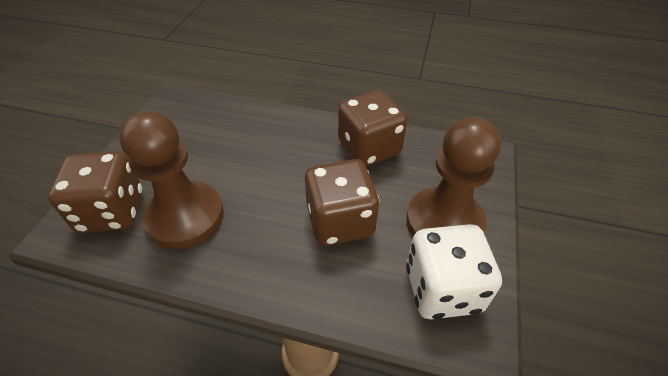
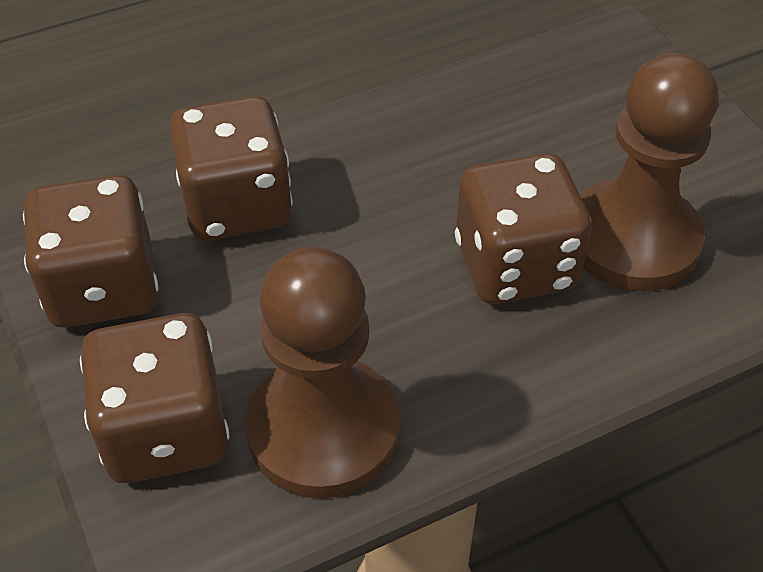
brown dice: [48,152,142,233] [305,159,379,246] [338,90,407,166] = 3 -> [23,175,158,328] [80,313,229,483] [169,96,293,241] [455,153,592,304] = 4
white dice: [406,224,502,319] = 1 -> none = 0

